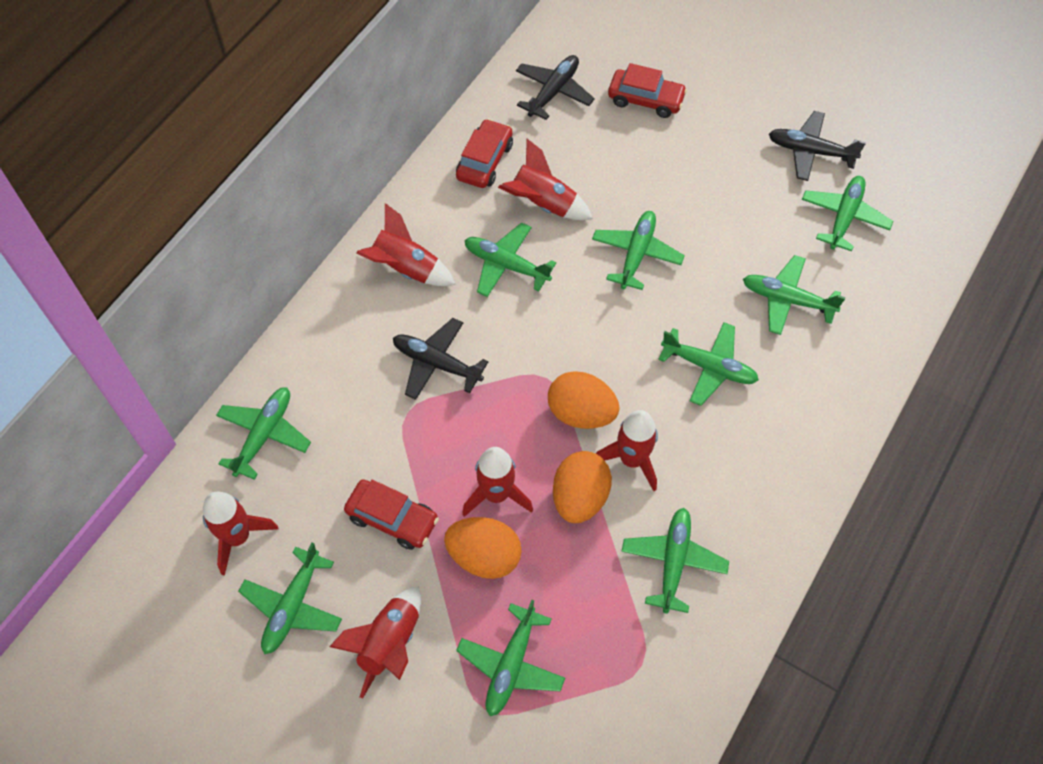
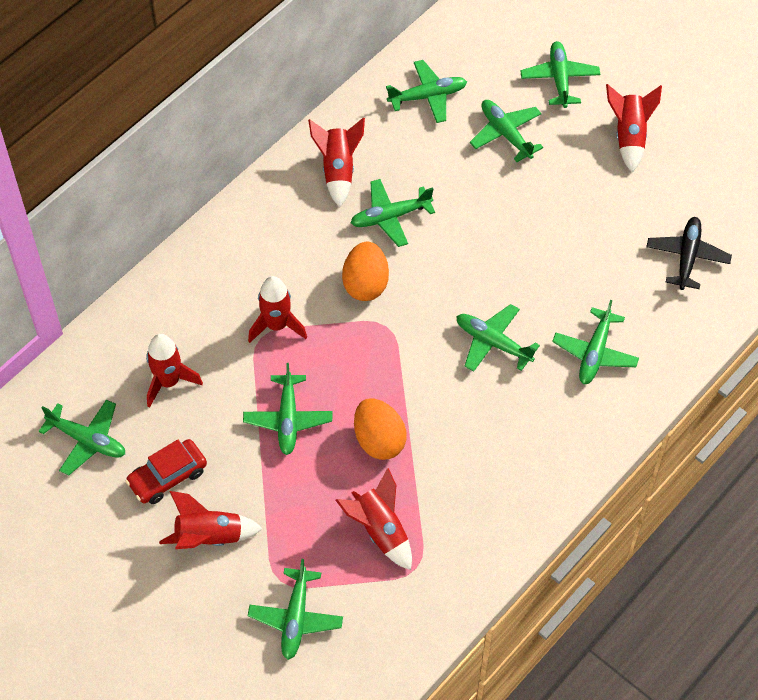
black plane: [393,318,488,400] [516,55,595,120] [769,111,866,181] = 3 -> [646,217,732,290] = 1
orange egg: [444,517,522,579] [548,371,620,429] [553,451,612,523] = 3 -> [342,242,389,301] [354,398,407,460] = 2
red car: [344,479,439,550] [456,119,513,188] [608,63,687,118] = 3 -> [126,439,207,504] = 1

